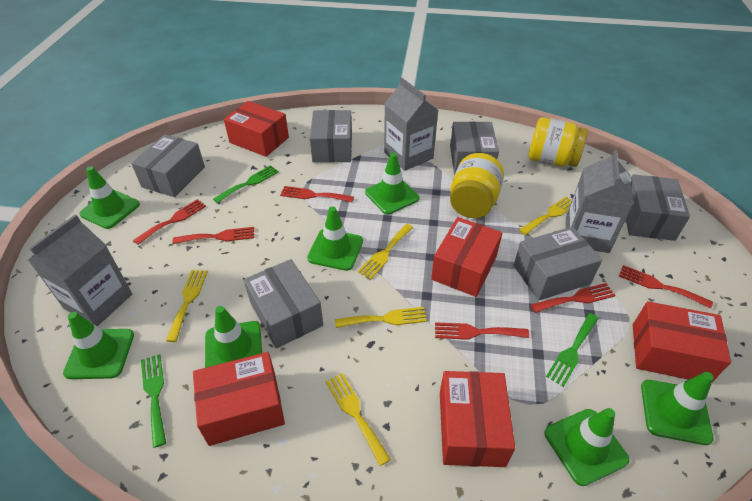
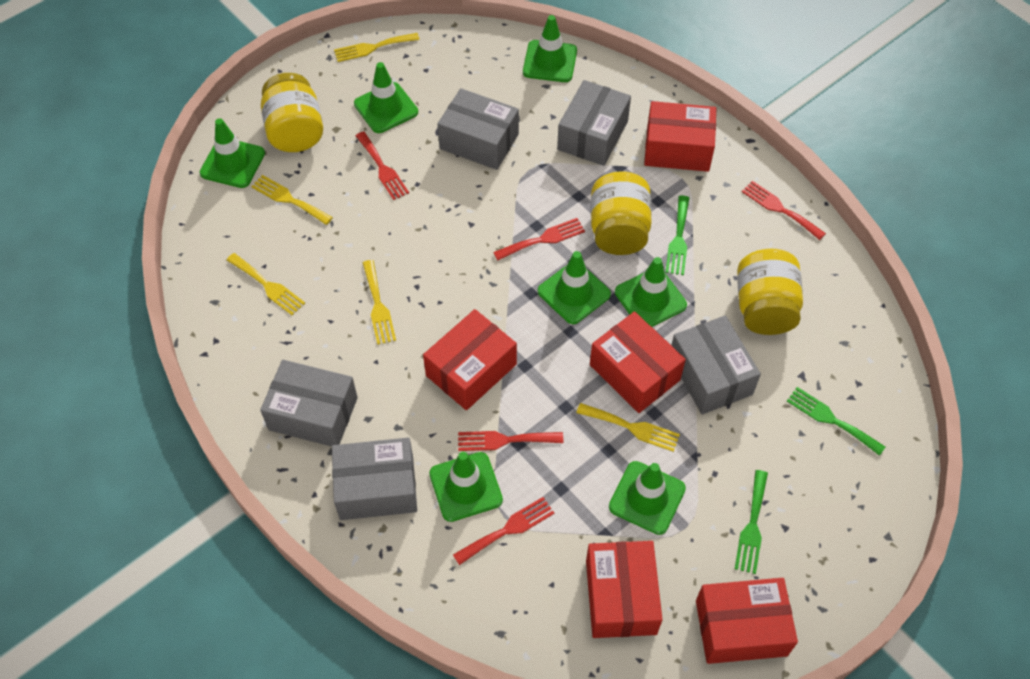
grey box: [131,134,205,197] [244,259,323,348] [310,110,352,163] [450,121,499,175] [513,227,602,300] [626,174,690,241] = 6 -> [260,360,358,447] [332,438,417,520] [437,88,519,170] [557,80,631,166] [671,316,761,414] = 5
grey carton: [28,214,132,326] [384,77,438,171] [566,150,634,253] = 3 -> none = 0
red fork: [133,199,206,245] [173,227,254,244] [280,186,354,202] [435,322,529,340] [531,283,616,313] [619,265,713,309] = 6 -> [356,131,409,200] [453,497,554,565] [458,431,563,451] [493,218,585,261] [742,181,826,240] = 5
yellow jar: [450,153,504,218] [529,117,588,167] = 2 -> [261,73,323,152] [591,171,652,255] [737,249,803,335] = 3

